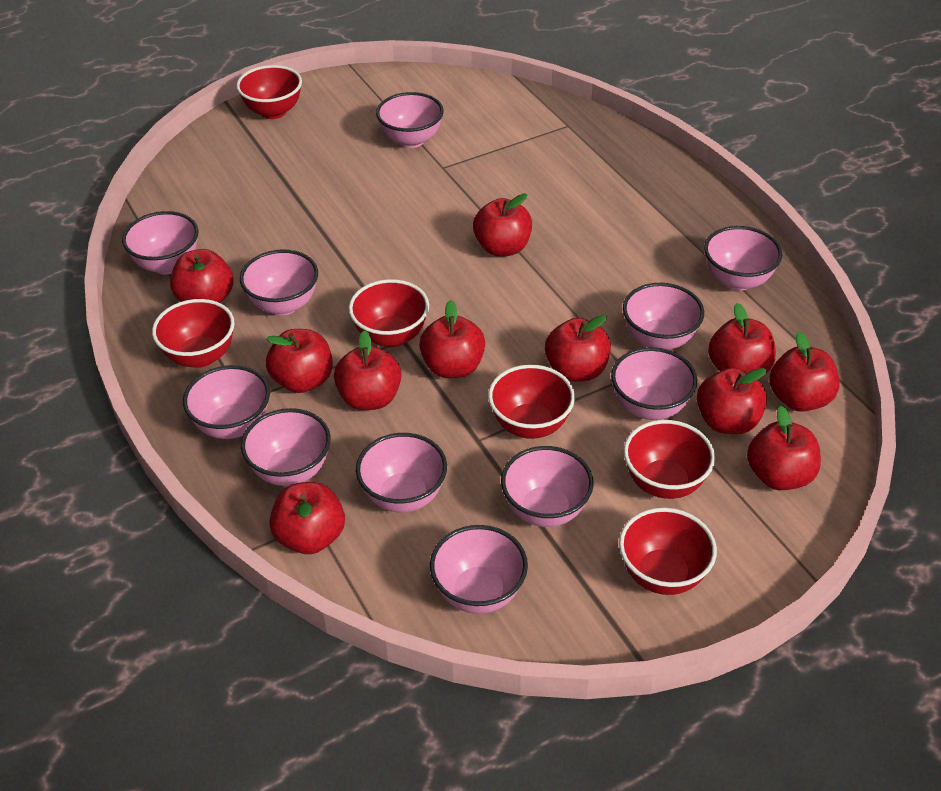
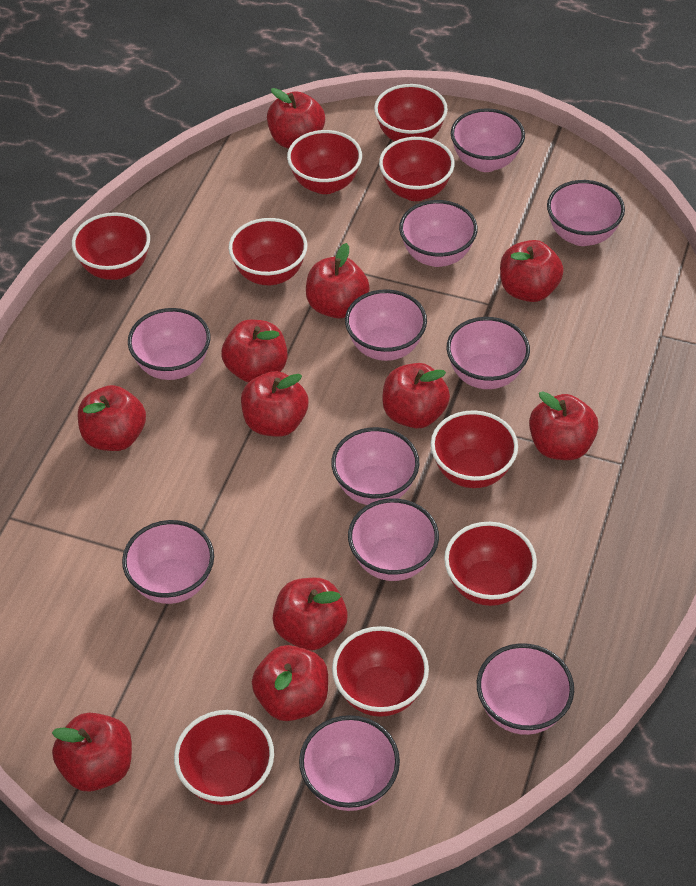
red bowl: [152,299,235,368] [236,65,302,119] [349,279,429,347] [488,365,575,439] [619,508,717,595] [624,420,715,499] = 6 -> [72,212,150,280] [174,710,274,805] [228,218,307,285] [287,130,362,194] [332,626,429,717] [374,84,448,141] [379,137,455,201] [431,410,518,488] [444,522,537,606] = 9

